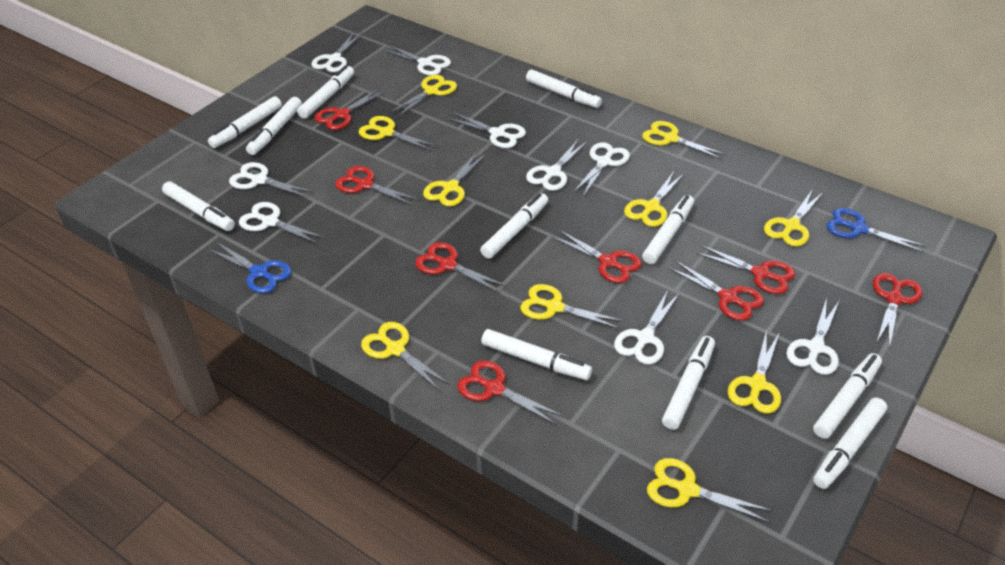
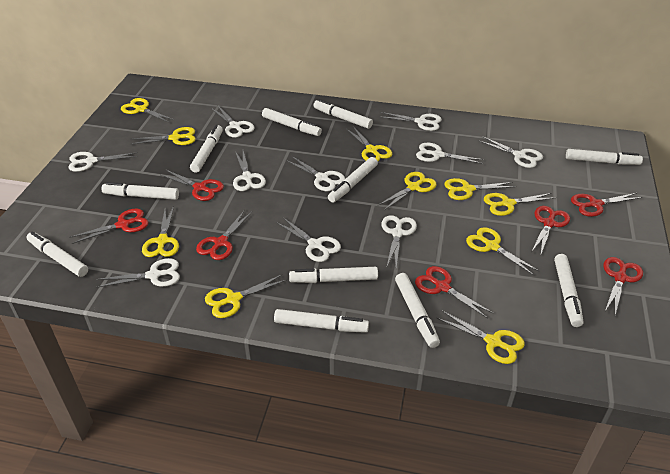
blue scissors: [208,242,291,293] [827,208,927,253] = 2 -> none = 0
red scissors: [315,88,386,130] [335,166,419,205] [415,242,507,293] [457,360,563,425] [551,229,642,283] [668,260,764,321] [696,245,795,294] [873,273,922,348] = 8 -> [69,209,148,244] [161,169,224,201] [196,210,252,260] [415,266,494,319] [532,206,570,256] [571,193,643,217] [603,257,643,315] = 7
white scissors: [229,162,313,197] [239,202,325,244] [311,33,362,72] [383,44,451,76] [447,112,526,148] [526,140,587,191] [573,142,630,196] [614,290,679,364] [786,298,839,375] = 9 -> [68,152,138,172] [96,258,180,288] [211,105,255,138] [233,151,266,191] [276,217,341,262] [286,156,345,191] [380,112,442,131] [381,215,417,268] [416,143,484,164] [478,136,543,168] = 10

